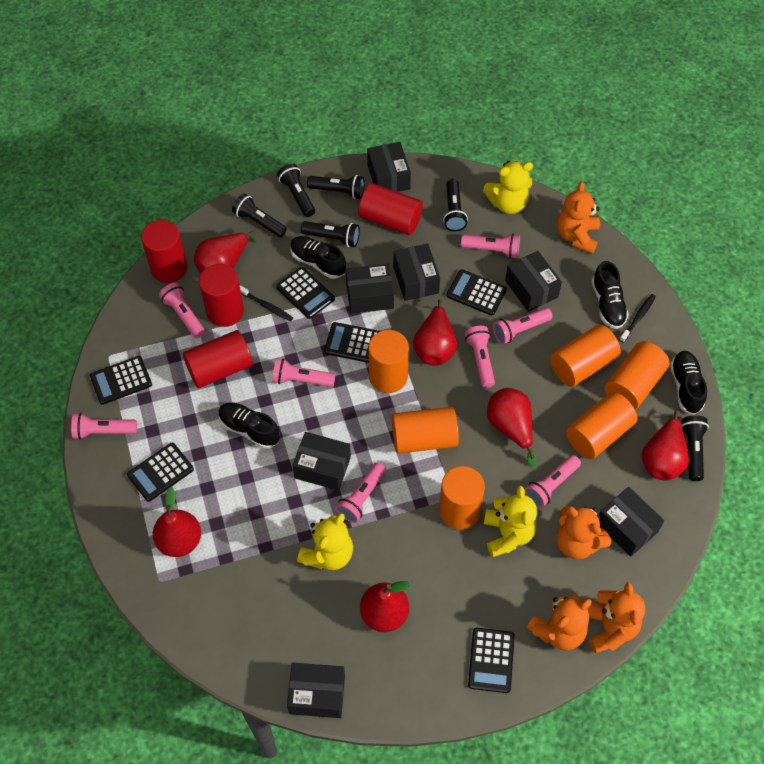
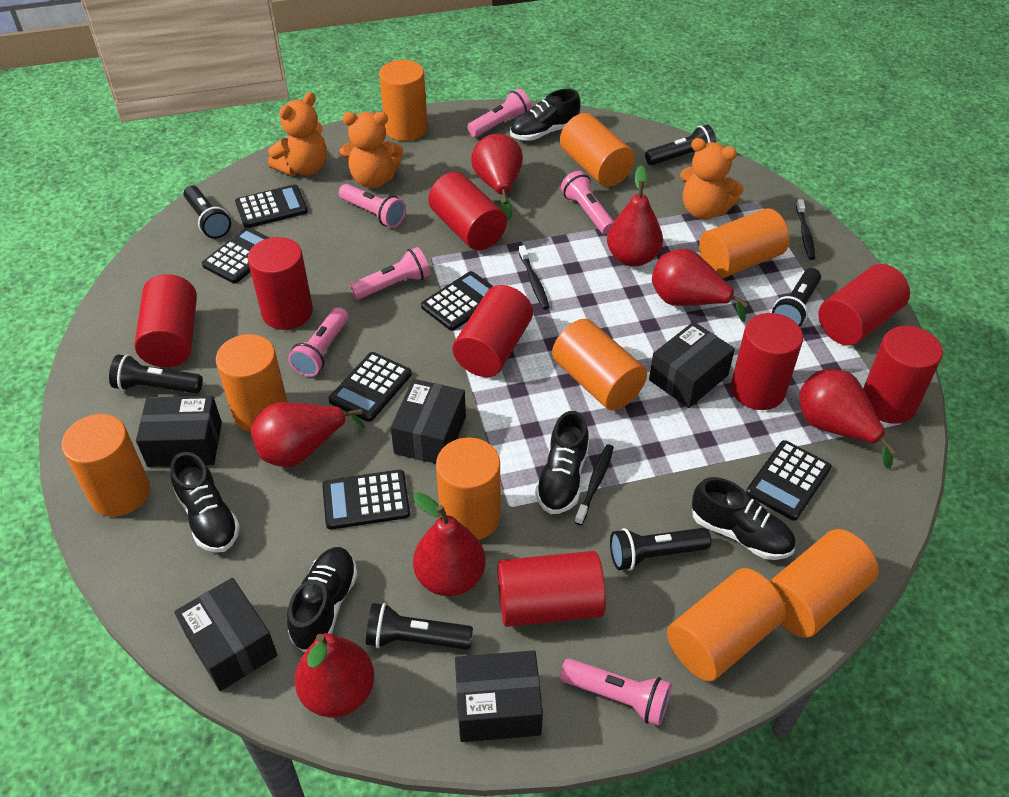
black box: [287,663,345,718] [292,432,351,491] [345,264,394,314] [367,142,411,192] [393,243,440,301] [505,251,562,312] [599,487,664,557] = 7 -> [136,396,222,467] [174,578,277,691] [391,379,466,464] [455,651,543,742] [649,322,735,408] = 5
black shoe: [218,402,280,449] [290,236,346,279] [592,261,629,329] [670,351,707,415] = 4 -> [170,452,240,553] [287,547,358,652] [510,89,581,141] [535,411,589,514] [692,477,795,560] = 5
black toothbrush: [240,285,293,321] [620,294,656,343] = 2 -> [519,245,549,309] [575,444,614,525] [796,199,815,260] = 3
orange cylinder: [368,330,409,393] [392,407,459,454] [439,466,485,529] [550,325,621,387] [566,392,638,459] [605,341,670,409] = 6 -> [61,414,150,517] [216,334,288,432] [379,60,428,141] [436,437,501,540] [552,319,647,411] [560,113,635,187] [667,568,786,681] [699,208,790,278] [769,529,879,638] = 9
orange teddy bear: [526,595,592,651] [556,506,611,559] [557,181,600,254] [588,582,645,653] = 4 -> [268,92,327,176] [340,112,403,188] [680,138,744,220] = 3
pink flashlight: [71,413,137,440] [159,283,205,338] [272,358,336,387] [336,462,386,523] [461,234,520,258] [465,326,495,388] [493,308,553,344] [525,455,581,508] = 8 -> [288,307,348,377] [339,184,406,228] [350,247,430,300] [467,89,532,137] [560,658,672,726] [561,171,614,235] = 6
red cylinder: [141,220,188,283] [183,330,253,388] [199,264,244,327] [358,183,423,235] = 4 -> [134,274,197,367] [248,237,313,330] [428,172,507,250] [453,285,533,377] [497,551,606,627] [731,313,803,410] [818,264,910,345] [863,326,943,424] = 8
red pear: [153,488,201,557] [194,230,256,273] [360,581,410,632] [413,299,457,366] [487,388,537,467] [642,410,689,481] = 6 -> [251,402,365,467] [295,633,374,717] [413,492,486,596] [471,134,523,220] [607,165,663,267] [652,249,748,322] [799,369,896,469] = 7
yellow teddy bear: [297,513,353,570] [483,161,533,214] [484,486,537,557] = 3 -> none = 0

